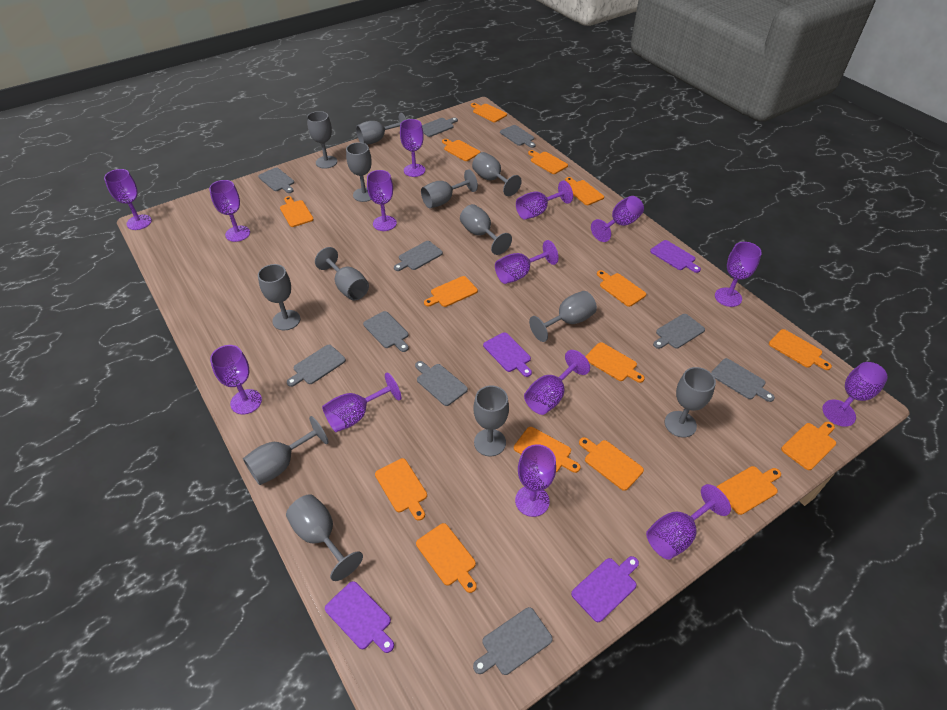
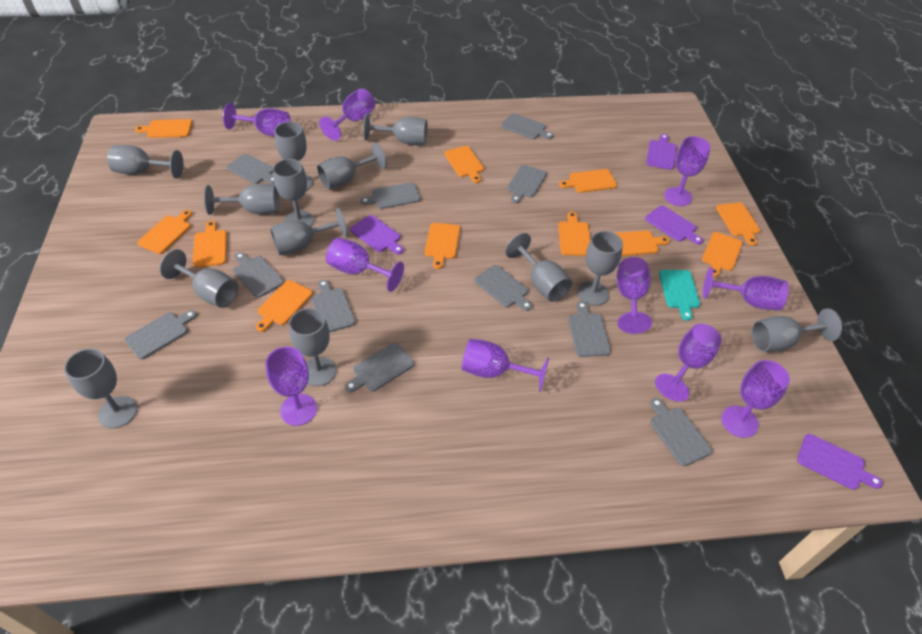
grey cutting board: [258,167,294,193] [287,345,346,387] [363,311,409,352] [394,241,443,271] [415,361,468,406] [422,117,458,137] [473,607,553,675] [500,125,536,148] [653,314,705,349] [711,358,775,402] = 10 -> [124,310,197,359] [227,154,275,184] [233,252,284,298] [311,280,355,333] [345,343,414,392] [360,182,420,209] [474,265,532,311] [501,113,553,139] [507,165,547,203] [568,301,611,357] [650,398,712,466] = 11
orange cutting board: [280,196,314,227] [375,458,427,521] [416,523,477,593] [424,276,478,307] [442,139,480,161] [471,103,507,122] [514,427,581,473] [528,150,568,174] [565,177,604,205] [579,437,644,491] [585,342,645,383] [597,270,646,307] [717,466,781,515] [769,329,832,370] [781,422,836,470] = 15 -> [135,119,192,138] [137,210,192,254] [193,221,227,268] [256,280,313,332] [425,223,460,269] [444,146,484,183] [558,212,590,256] [559,169,617,193] [615,230,670,256] [702,232,743,277] [716,202,760,246] = 11
purple goblet: [104,169,152,230] [209,180,250,242] [210,345,262,414] [322,373,401,432] [367,170,397,231] [400,119,425,177] [495,240,559,284] [515,444,556,517] [516,181,573,220] [524,350,590,415] [591,196,644,242] [646,484,731,560] [715,242,762,307] [822,362,888,427] = 14 -> [223,103,291,137] [265,346,317,426] [319,88,375,141] [326,237,404,292] [462,339,549,392] [617,257,652,334] [655,324,722,402] [664,136,711,206] [703,267,789,310] [721,360,790,438] = 10
turquoise cutting board: none = 0 -> [659,270,700,321] = 1

